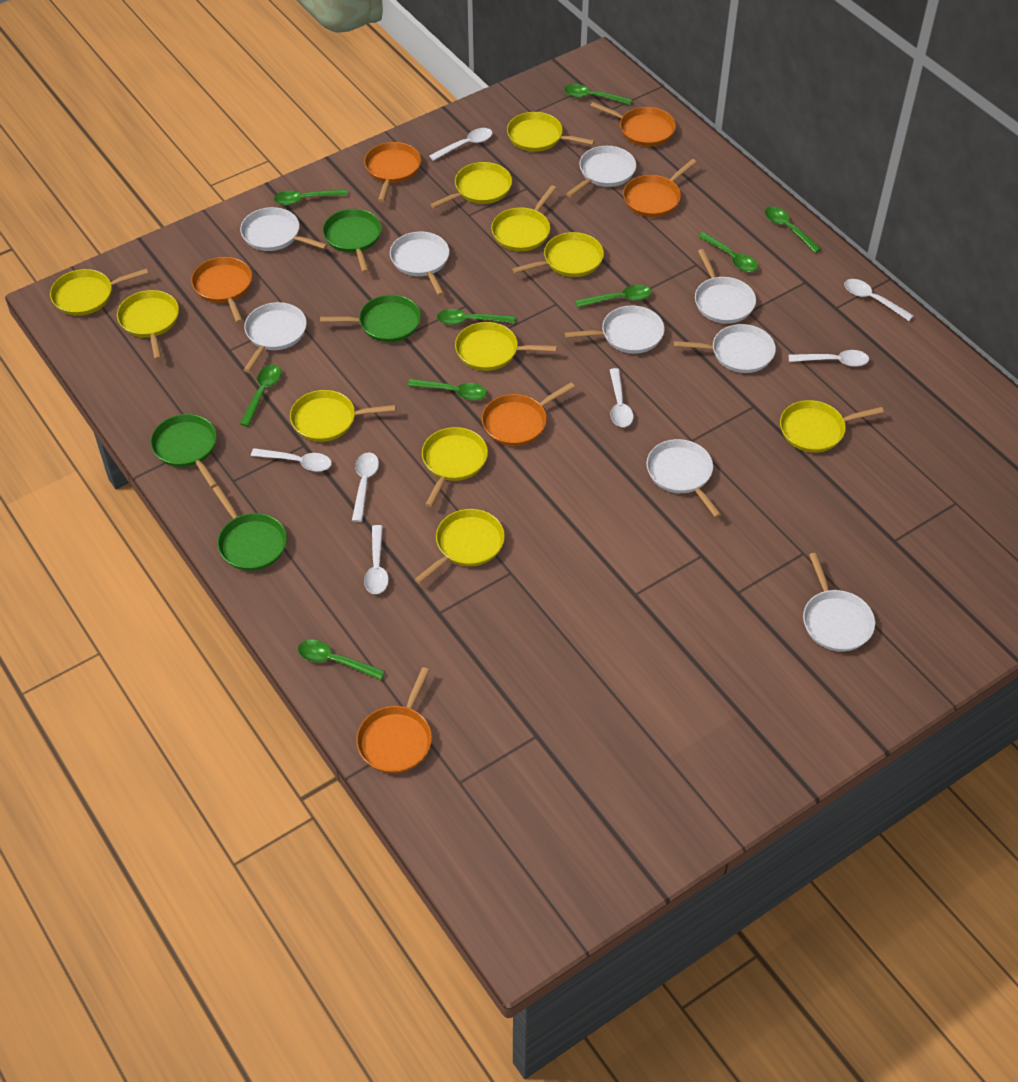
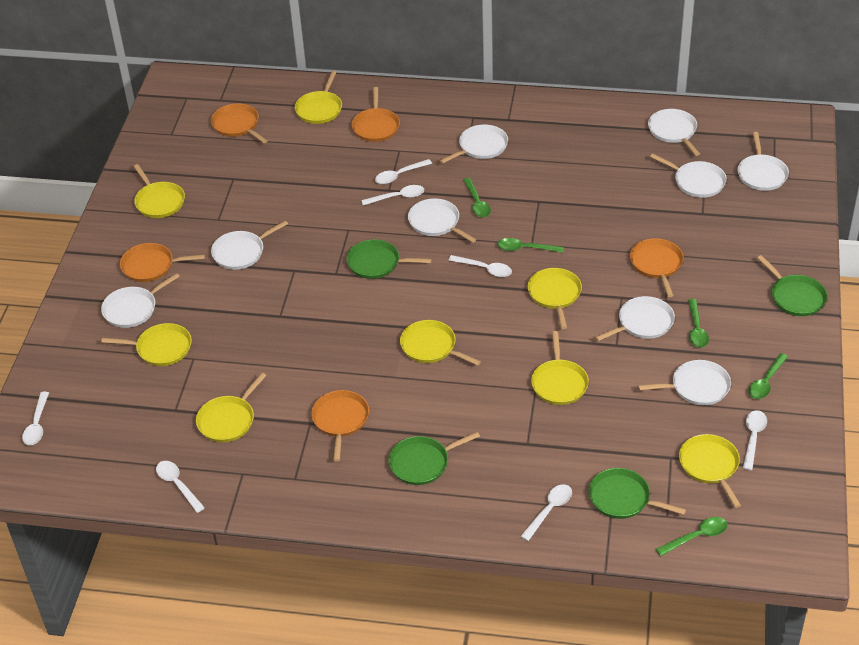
green spoon: [240,364,281,427] [274,189,347,205] [298,640,385,680] [408,379,487,401] [437,309,515,325] [564,84,632,105] [575,285,651,308] [698,232,758,272] [765,207,821,253] = 9 -> [463,178,491,218] [497,238,564,253] [656,517,728,556] [688,299,709,348] [748,353,788,399] = 5
orange pan: [191,257,252,323] [356,667,432,773] [364,142,421,202] [482,382,575,446] [590,102,676,146] [623,159,697,217] = 6 -> [120,243,205,282] [211,103,268,143] [311,390,369,462] [351,87,400,142] [630,238,684,297] = 5
yellow pan: [50,268,148,316] [117,290,179,360] [290,390,395,442] [415,509,505,584] [422,427,488,507] [430,162,512,208] [455,322,557,371] [491,185,556,251] [507,112,595,152] [512,232,604,277] [780,400,884,453] = 11 -> [101,323,192,366] [134,164,185,218] [196,373,267,442] [295,71,342,124] [400,320,481,366] [528,268,582,329] [531,331,589,405] [679,434,741,508] = 8

